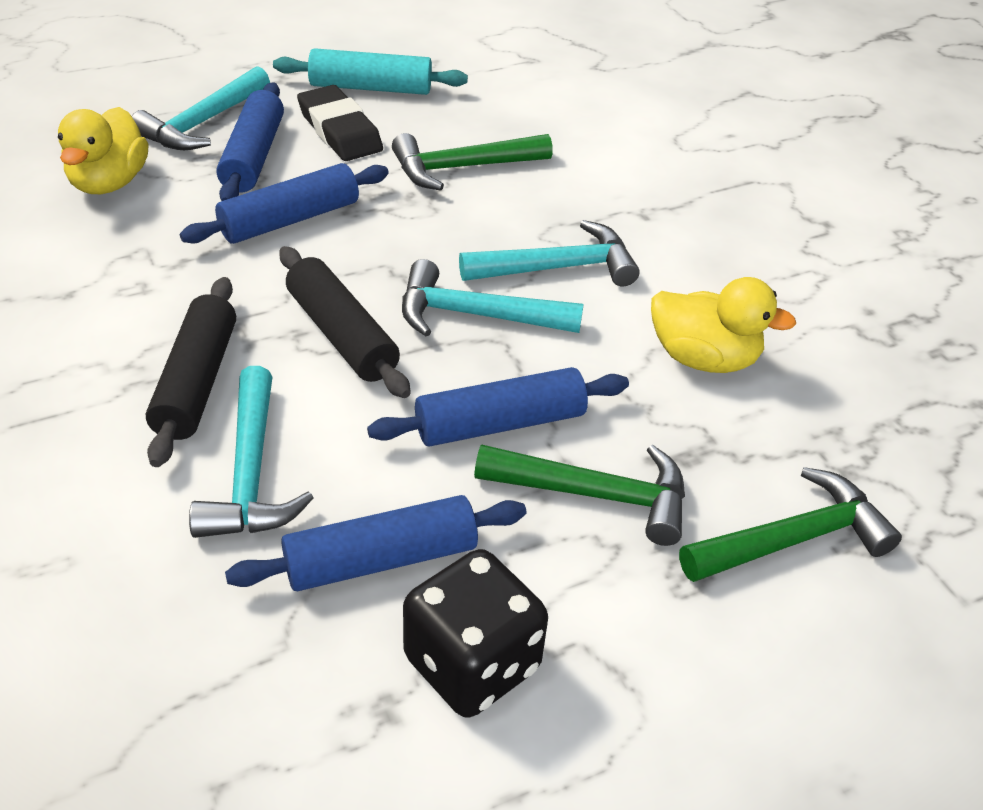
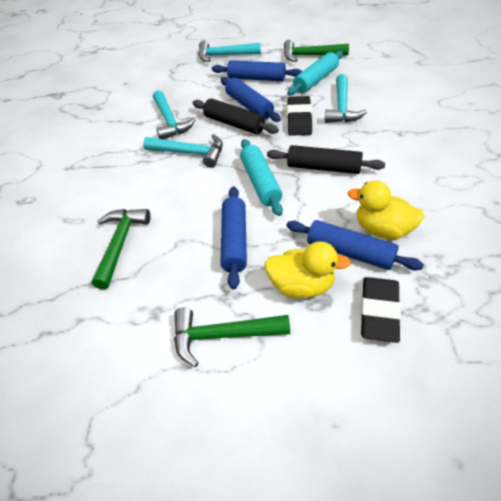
black dice: [403,549,548,718] = 1 -> none = 0
black eraser: [297,85,383,161] = 1 -> [287,96,312,136] [361,277,401,343] = 2
turquoise rolling pin: [273,48,468,95] = 1 -> [240,139,283,216] [287,51,343,96] = 2

